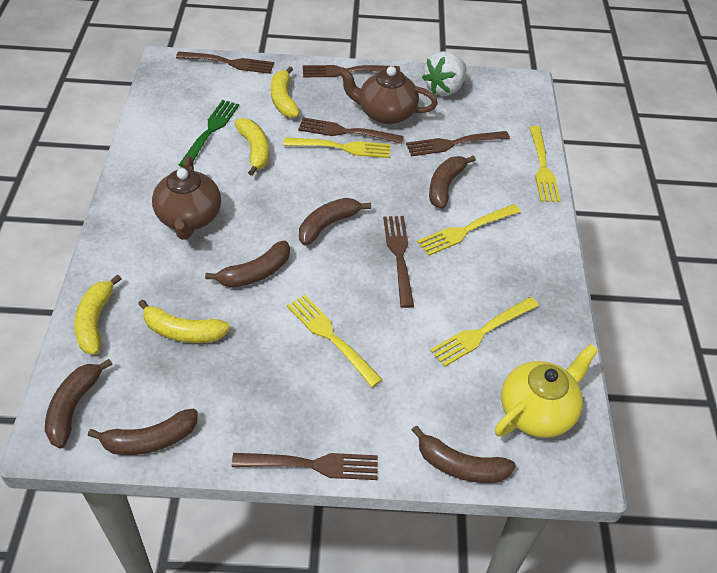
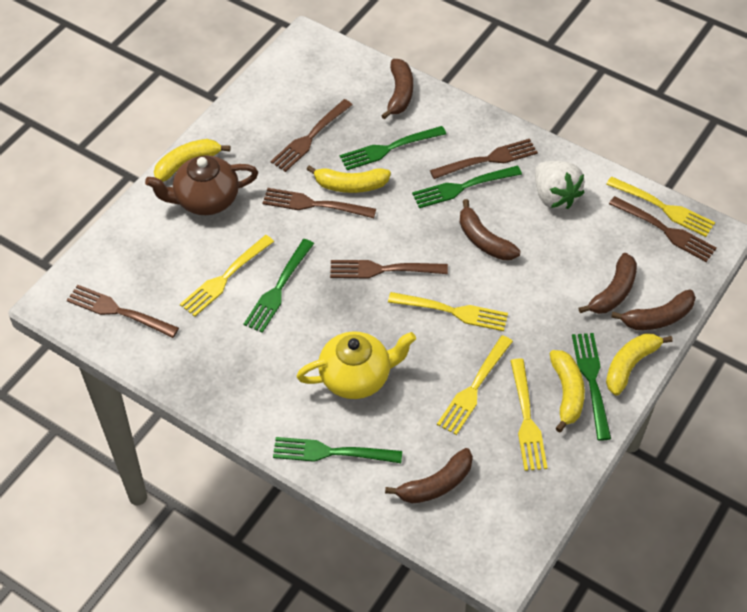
brown banana: [45,359,112,448] [88,408,198,455] [205,241,290,288] [299,198,371,246] [412,425,516,483] [429,155,476,209] = 6 -> [381,59,413,120] [385,448,473,504] [460,199,521,260] [578,253,637,314] [611,289,696,330] = 5
brown teapot: [152,156,221,240] [338,66,438,124] = 2 -> [145,155,258,215] = 1
green fork: [179,100,239,167] = 1 -> [244,239,314,333] [273,437,402,463] [340,126,446,170] [412,166,522,208] [572,333,611,441] = 5

